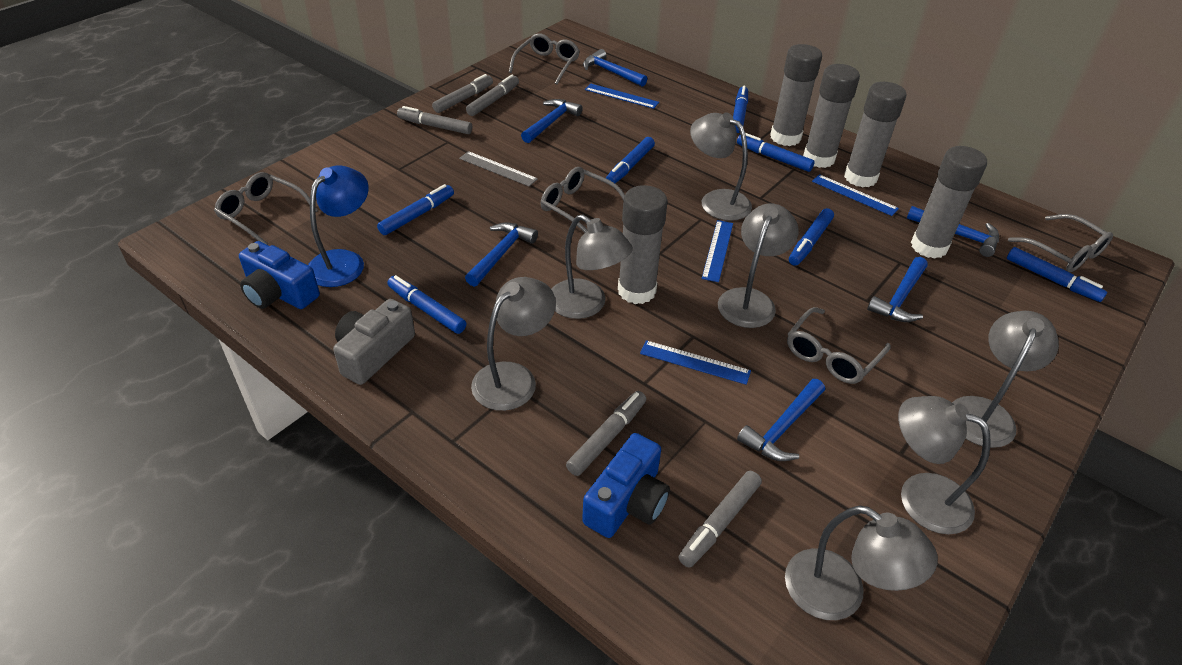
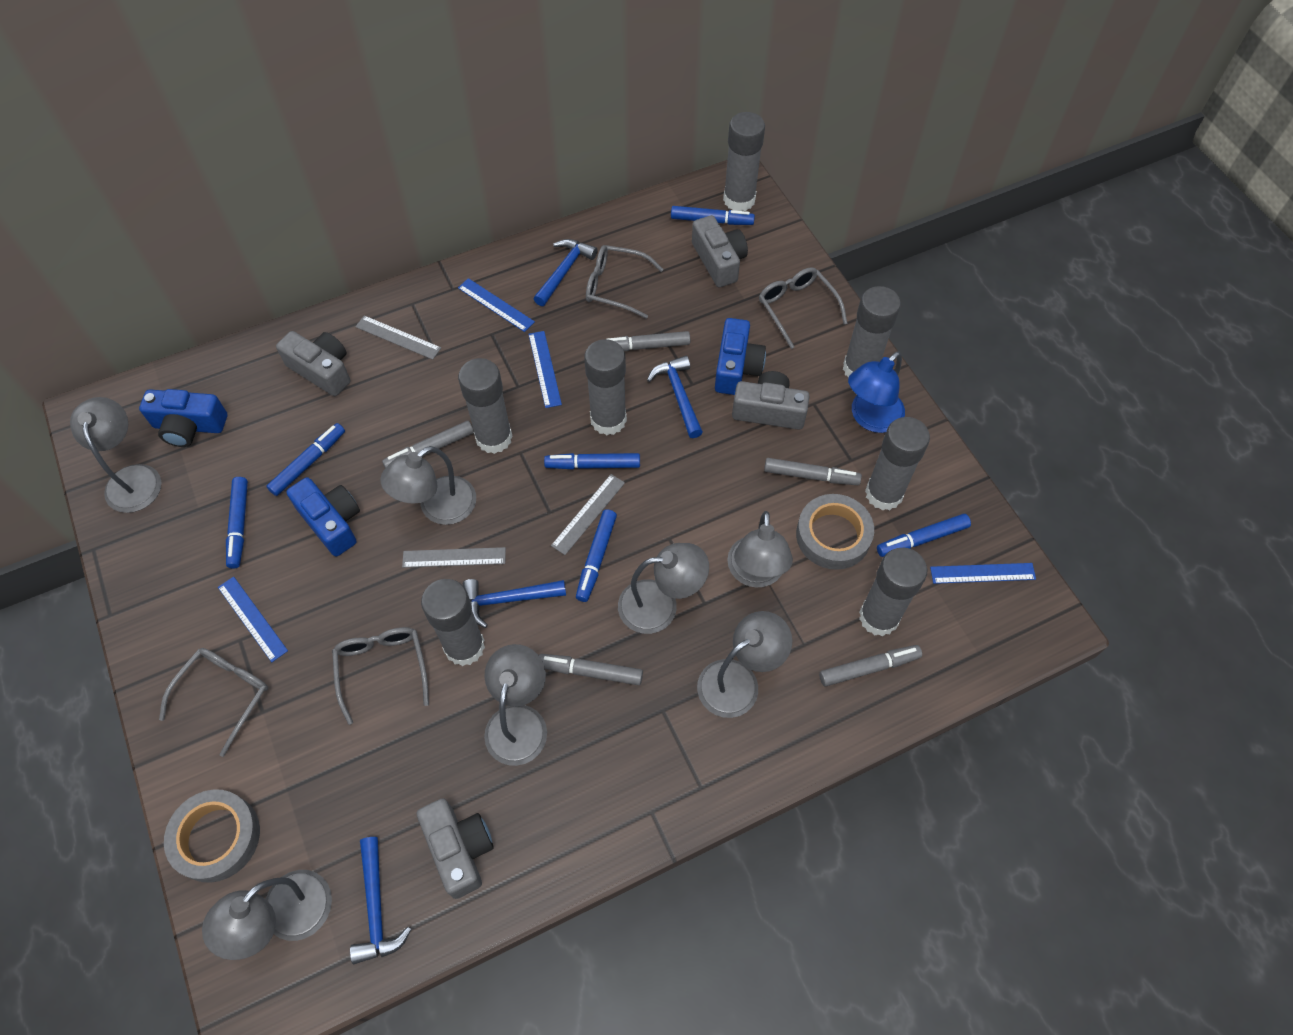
blue camera: [239,241,320,309] [582,433,670,538] = 2 -> [139,389,227,447] [286,477,360,557] [715,318,766,395] = 3
blue hammer: [465,222,538,287] [521,99,583,143] [583,49,647,87] [737,379,825,461] [867,257,928,322] [907,206,999,257] = 6 -> [350,837,412,964] [463,579,566,628] [534,239,598,306] [647,356,703,438] = 4
blue marker: [377,184,454,235] [387,275,466,334] [606,137,655,183] [733,86,748,133] [737,133,815,172] [789,208,834,266] [1007,247,1107,302] = 7 -> [226,477,248,569] [266,423,345,496] [544,453,640,469] [576,509,617,602] [671,206,755,225] [877,514,971,557] = 6
grey camera: [333,299,415,385] = 1 -> [276,331,350,396] [417,798,494,899] [692,215,748,287] [732,371,809,430] = 4
grey glasses: [214,172,318,245] [509,33,580,84] [540,167,625,233] [787,307,891,384] [1008,214,1113,272] = 5 -> [159,648,268,757] [332,627,429,725] [586,245,663,319] [759,267,847,349] = 4
grey glue stick: [618,185,668,304] [770,44,822,146] [803,64,860,168] [844,82,906,187] [911,146,987,259] = 5 -> [421,579,485,666] [458,358,513,454] [584,339,627,435] [723,112,765,211] [843,286,901,378] [859,548,927,636] [865,417,930,510] = 7
grey ruler: [459,151,538,186] = 1 -> [355,315,441,360] [402,547,506,568] [551,474,625,555] = 3
grey tape: none = 0 -> [164,789,260,883] [796,494,874,570] = 2

